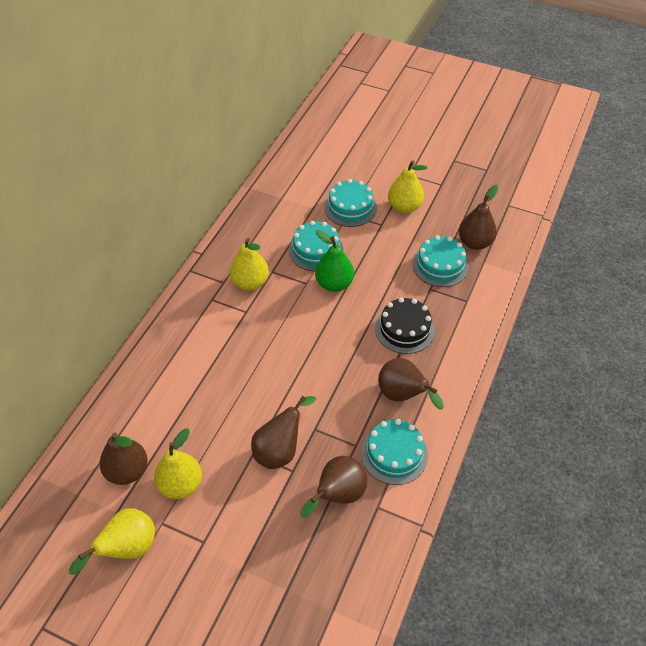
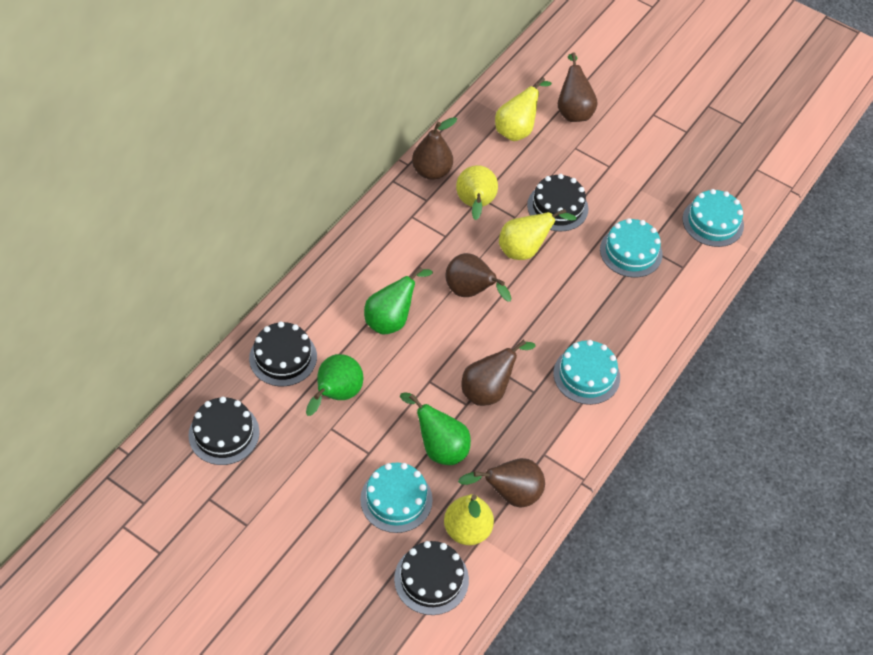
black cake: [375,297,435,354] = 1 -> [188,397,260,465] [249,322,317,386] [394,541,469,615] [527,174,588,231] = 4
green pear: [315,230,354,292] = 1 -> [306,354,363,416] [364,267,433,334] [400,392,471,465] = 3

